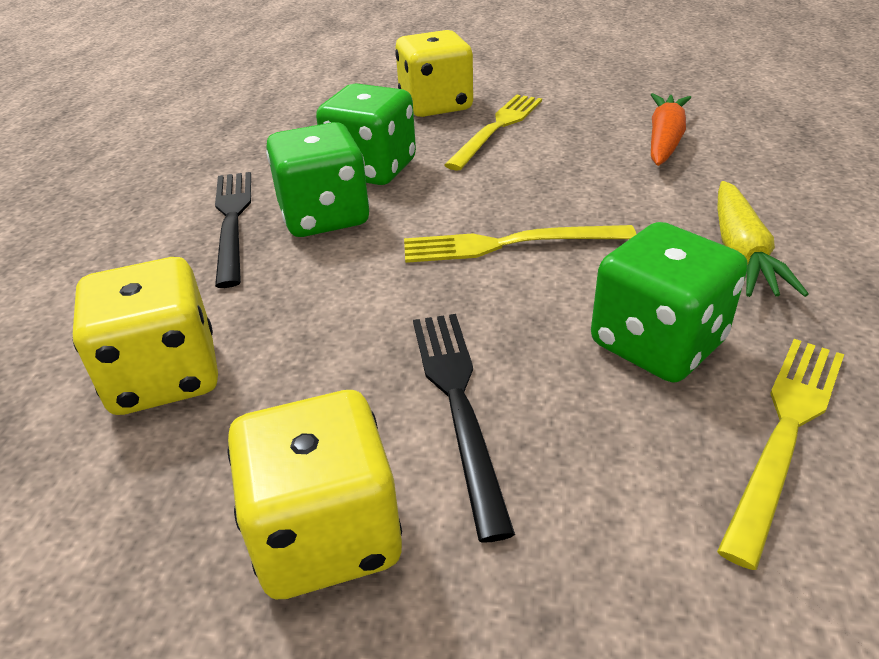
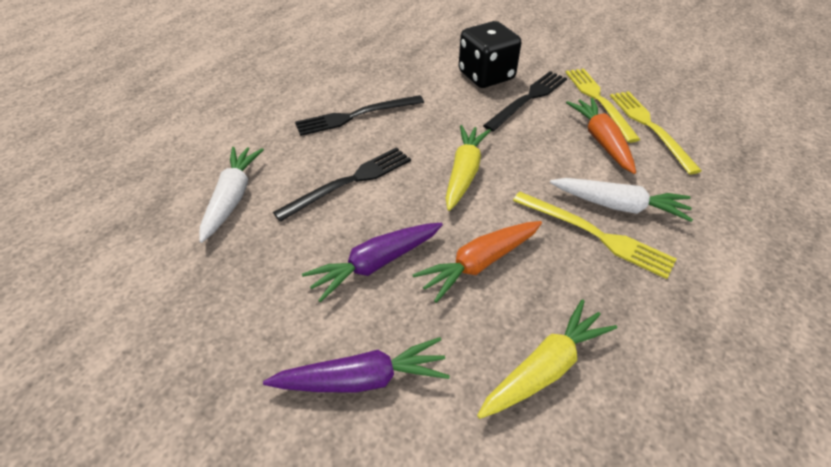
black dice: none = 0 -> [459,21,521,88] = 1
black fork: [215,172,251,288] [413,314,515,543] = 2 -> [273,147,411,222] [295,95,424,136] [483,71,567,132] = 3
green dice: [266,122,369,237] [316,83,416,185] [591,222,748,382] = 3 -> none = 0
orange carrot: [651,93,691,166] = 1 -> [412,221,542,303] [566,98,636,174] = 2
purple carrot: none = 0 -> [263,337,450,393] [302,223,443,302] = 2
white carrot: none = 0 -> [199,147,264,243] [550,178,693,222] = 2
yellow carrot: [717,181,809,297] = 1 -> [445,125,491,211] [477,299,617,419] = 2
yellow dice: [73,257,218,415] [227,390,402,599] [395,30,473,117] = 3 -> none = 0

